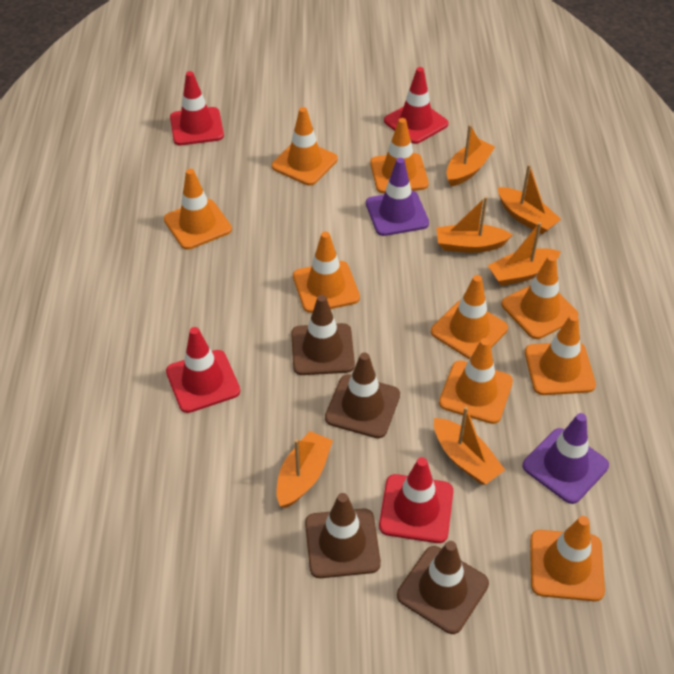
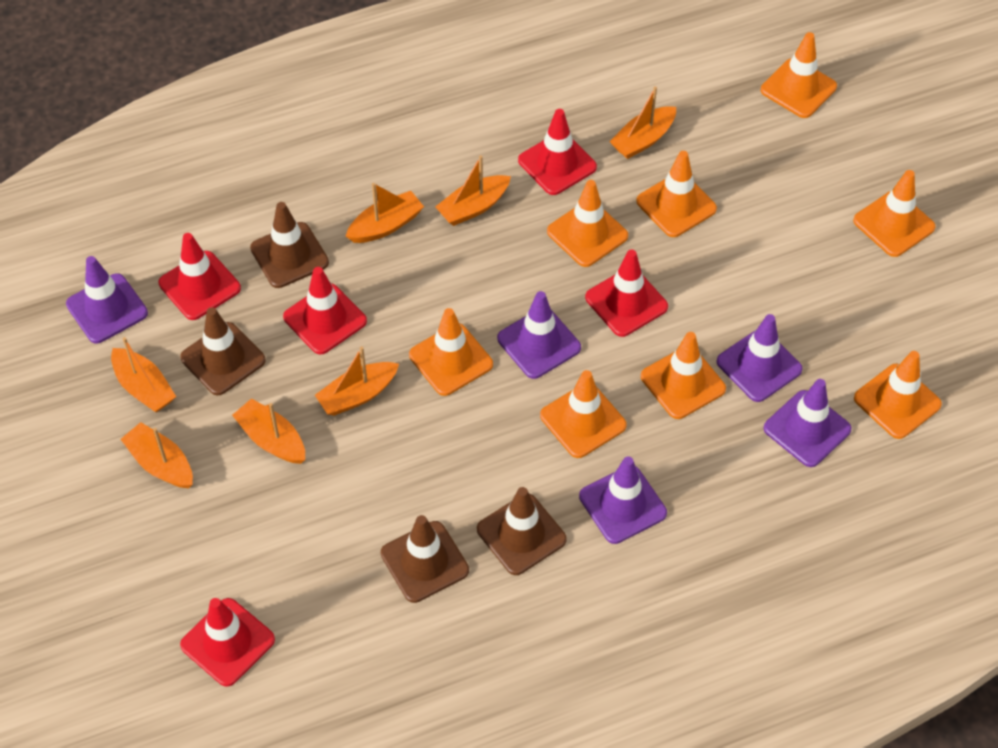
orange boat: [277,431,333,508] [434,407,505,485] [436,196,512,253] [446,124,495,186] [488,222,561,286] [498,164,561,234] = 6 -> [111,337,176,412] [121,422,193,488] [232,398,305,464] [315,347,399,416] [346,183,424,243] [435,155,511,226] [609,86,676,159] = 7
orange traffic cone: [164,169,232,250] [272,107,338,186] [293,231,360,313] [370,118,429,193] [431,275,508,359] [439,338,513,424] [501,255,578,339] [525,314,596,395] [530,516,605,601] = 9 -> [409,308,493,396] [540,370,627,458] [547,180,628,267] [636,151,717,237] [641,332,726,419] [761,32,837,118] [853,170,936,257] [854,351,942,439] = 8
purple traffic cone: [366,158,429,236] [522,413,609,504] = 2 -> [66,256,148,343] [497,291,581,379] [579,457,667,544] [717,314,803,402] [764,379,852,467] = 5
red traffic cone: [166,327,240,413] [170,71,224,145] [379,457,453,543] [384,67,449,144] = 4 -> [159,233,241,320] [180,598,275,687] [283,267,367,354] [518,109,597,195] [585,249,668,337] = 5

